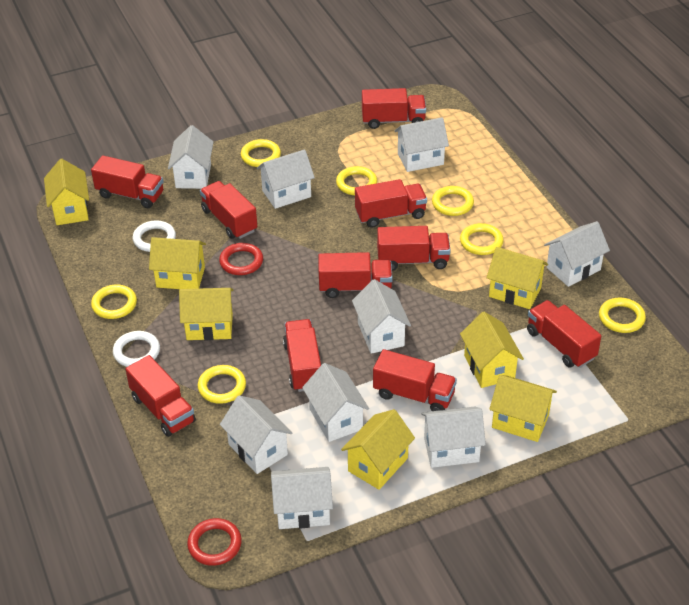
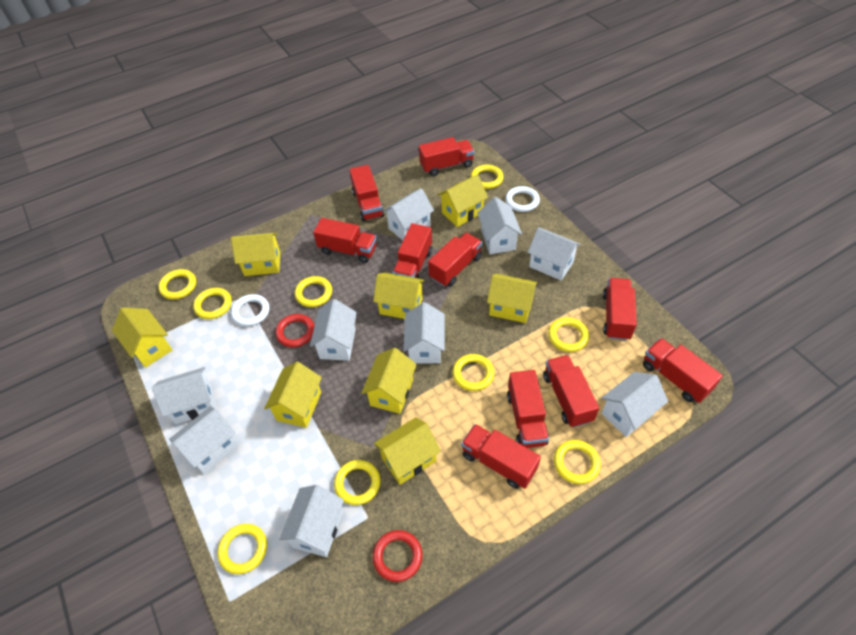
yellow house: [44,159,89,225] [149,237,206,289] [179,288,233,340] [341,409,415,490] [460,312,524,388] [487,247,548,309] [489,375,557,442] = 7 -> [112,307,172,368] [231,233,280,276] [264,362,322,428] [362,348,417,414] [373,273,425,319] [374,417,441,485] [438,174,488,227] [487,274,537,323] = 8
yellow ring: [91,285,137,319] [198,365,246,404] [241,139,281,167] [336,166,377,195] [432,186,474,216] [460,223,503,255] [599,298,646,333] = 7 -> [159,269,196,299] [193,288,232,319] [218,524,267,574] [295,276,332,307] [334,460,380,505] [453,354,494,391] [471,165,504,189] [548,317,589,352] [554,440,601,484] = 9

